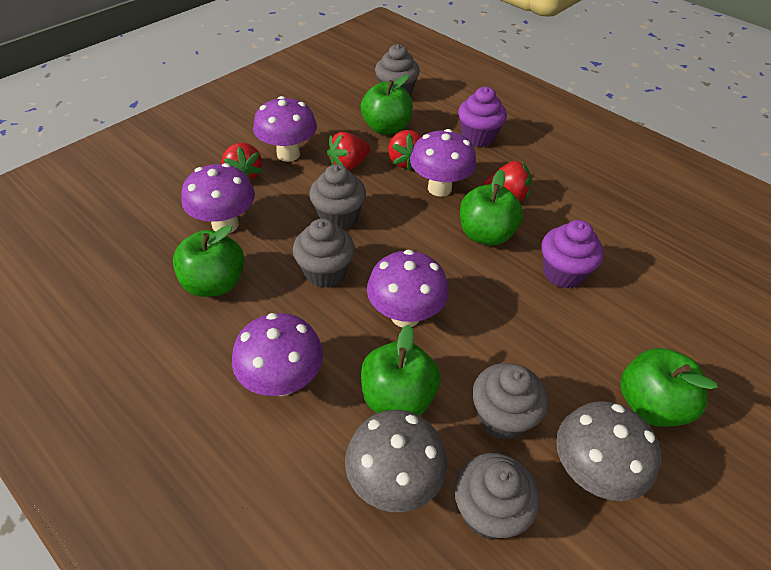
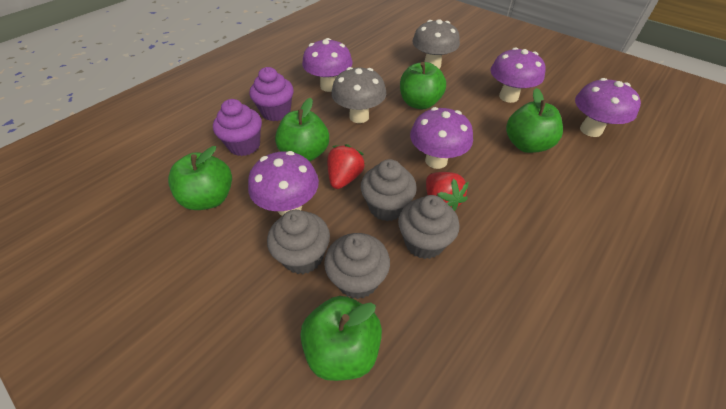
grey cupcake: [293,218,355,288] [309,164,366,230] [375,44,420,96] [454,453,539,540] [472,363,548,440] = 5 -> [267,210,330,274] [324,233,390,299] [361,159,417,221] [398,195,459,259] = 4
red strawberry: [222,143,263,180] [326,132,370,171] [388,130,422,171] [483,161,532,201] = 4 -> [327,144,365,189] [426,172,469,211] = 2

